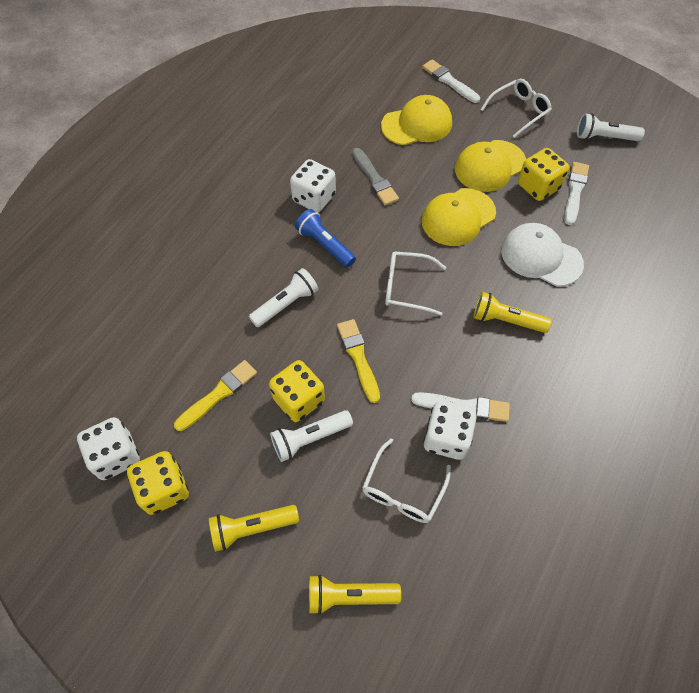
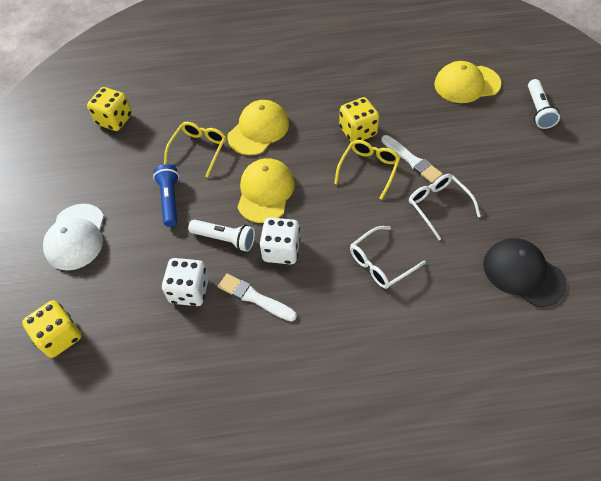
black cap: none = 0 -> [483,238,567,307] = 1
grey brush: [352,148,399,205] = 1 -> none = 0
white brush: [411,392,510,422] [422,59,480,103] [564,162,589,225] = 3 -> [218,273,297,322] [381,135,443,183] = 2
white dice: [77,417,140,480] [290,159,336,213] [423,401,477,460] = 3 -> [162,258,209,306] [259,217,301,265] = 2
white flashlight: [249,268,318,327] [270,410,353,462] [577,113,645,141] = 3 -> [188,220,255,252] [528,79,560,129] = 2
white glasses: [362,438,451,523] [385,251,446,316] [480,79,552,138] = 3 -> [350,226,426,289] [409,174,481,240] = 2
yellow brush: [174,360,257,431] [337,319,380,403] = 2 -> none = 0
yellow flashlight: [209,505,299,552] [309,575,401,615] [474,292,552,333] = 3 -> none = 0
yellow glasses: none = 0 -> [164,122,226,178] [334,140,400,199] = 2

